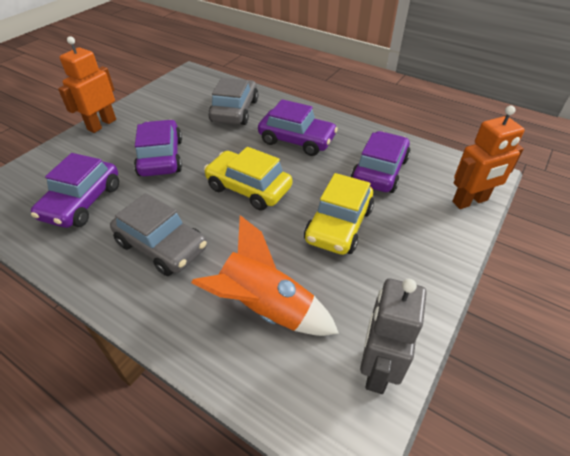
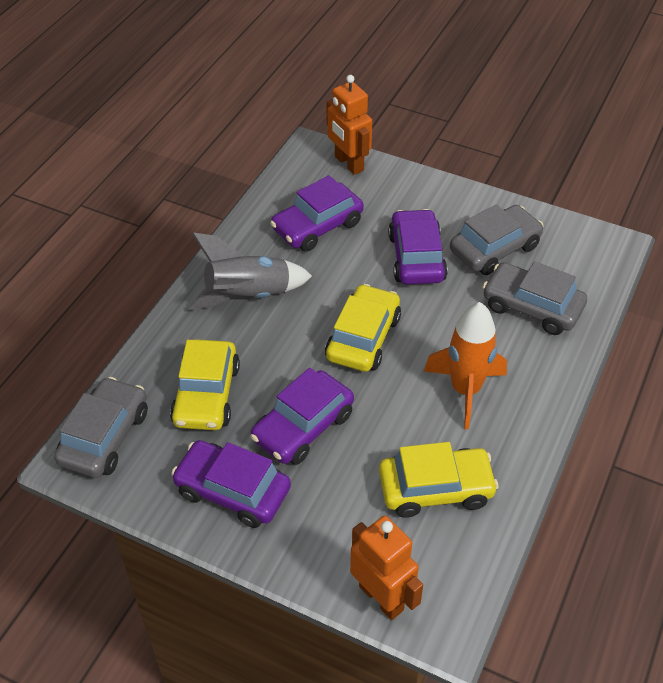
grey car: [110,193,207,276] [209,78,259,125] = 2 -> [54,377,148,478] [450,204,543,275] [483,261,587,335] = 3
grey robot: [360,278,427,394] = 1 -> none = 0
grey rocket: none = 0 -> [187,232,312,310] = 1
yellow car: [204,147,292,211] [304,173,374,255] = 2 -> [170,339,240,430] [325,284,401,372] [379,442,499,518] = 3

